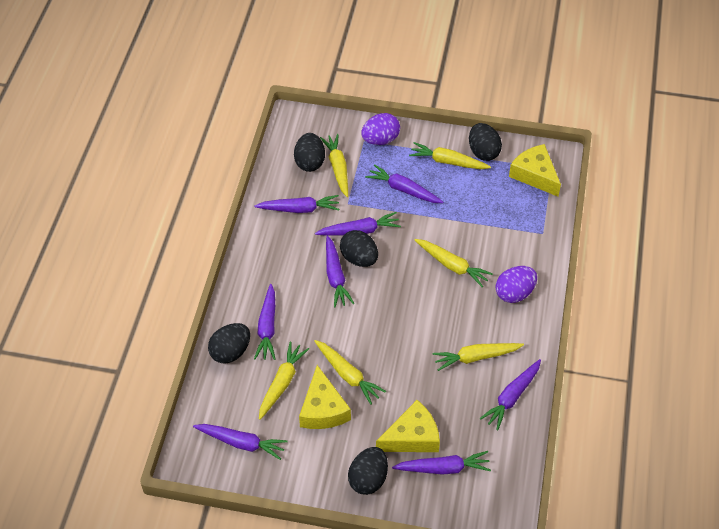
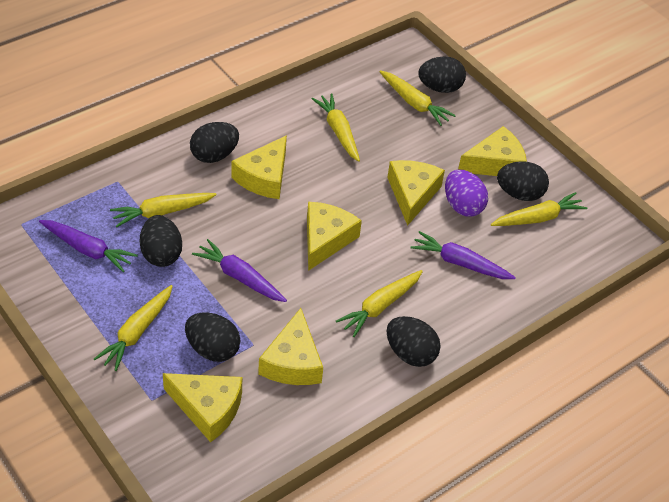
black egg: [208,323,250,364] [294,133,325,172] [340,230,378,267] [348,447,388,495] [469,123,502,161] = 5 -> [140,215,182,267] [185,313,241,362] [190,122,239,163] [387,316,441,367] [418,57,466,93] [497,161,549,201] = 6
purple carrot: [193,424,287,460] [254,195,340,213] [254,284,275,360] [315,212,401,235] [326,236,355,308] [365,164,443,203] [392,451,491,475] [480,359,541,430] = 8 -> [39,220,138,273] [192,239,287,302] [410,231,516,279] = 3
purple egg: [361,113,400,145] [495,266,537,303] = 2 -> [445,170,488,217] = 1
yellow cheese: [299,365,351,429] [376,400,440,452] [509,144,561,196] = 3 -> [163,373,242,442] [231,135,287,199] [258,308,323,385] [307,202,362,271] [387,160,445,226] [458,126,527,176] = 6

